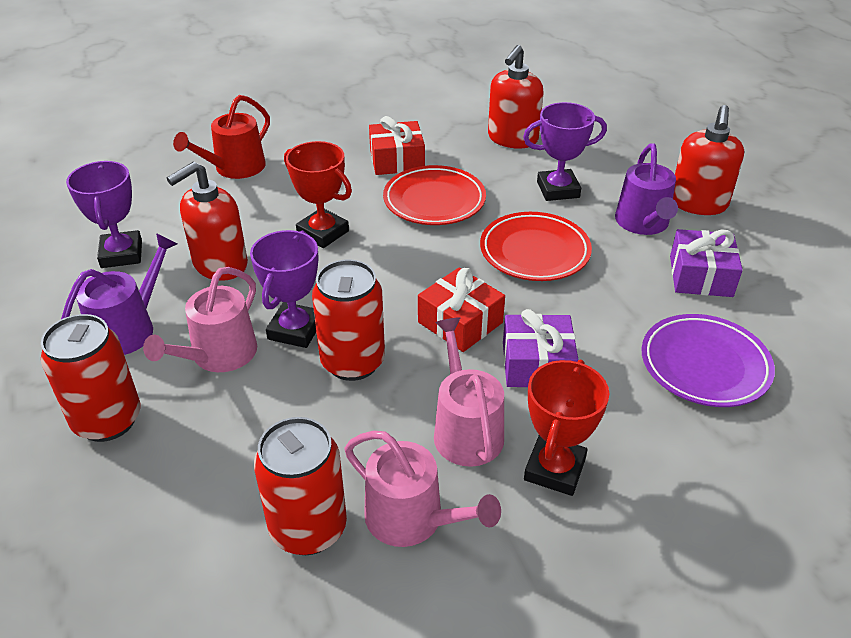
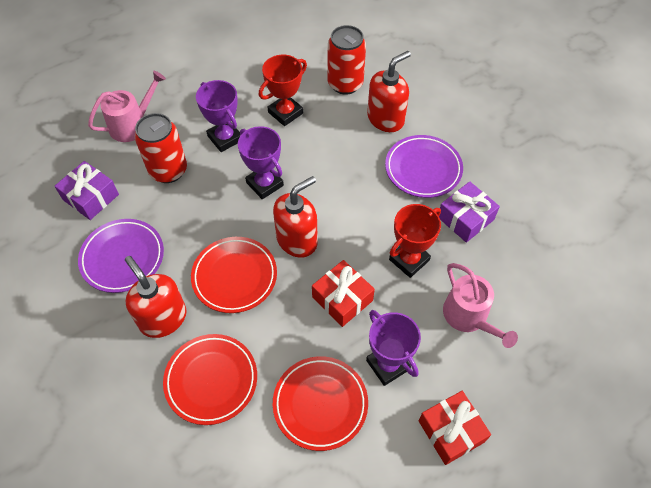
pink watering can: [143,267,257,372] [344,431,501,547] [434,317,504,467] = 3 -> [88,71,166,142] [443,263,518,348] = 2
purple plate: [641,314,775,407] = 1 -> [78,219,164,293] [385,135,463,198] = 2
purple watering can: [61,233,177,355] [615,143,678,235] = 2 -> none = 0
red can: [41,314,140,442] [254,417,347,555] [312,259,385,381] = 3 -> [135,113,187,183] [328,25,366,95] = 2
red plate: [383,165,486,225] [480,212,592,281] = 2 -> [163,334,257,425] [191,237,277,313] [273,356,368,451] = 3
red watering can: [173,95,270,179] = 1 -> none = 0

